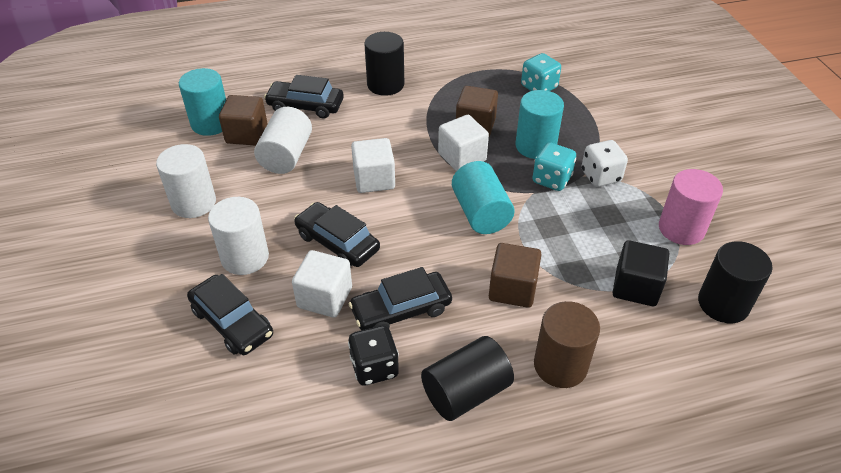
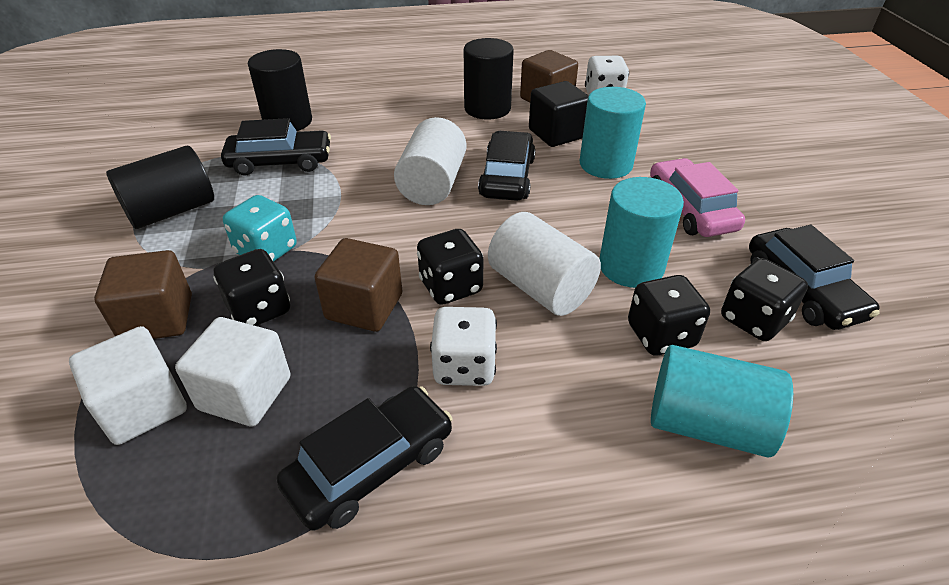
black dice: [348,325,399,386] = 1 -> [213,249,290,326] [417,229,483,305] [628,275,710,355] [721,258,808,341] = 4
brown cylinder: [534,301,600,388] = 1 -> none = 0
pink car: none = 0 -> [650,158,745,237] = 1
pink cylinder: [659,169,723,245] = 1 -> none = 0
turquoise dice: [521,53,561,91] [532,142,576,191] = 2 -> [223,195,297,262] = 1
white cube: [292,250,352,318] [351,138,395,193] [438,115,489,171] = 3 -> [69,326,187,445] [175,317,291,427] = 2
white cylinder: [156,144,216,218] [208,197,269,275] [254,107,312,174] = 3 -> [394,117,466,205] [488,212,601,316] = 2
white dice: [581,140,628,187] = 1 -> [430,307,497,386] [585,56,629,95] = 2

